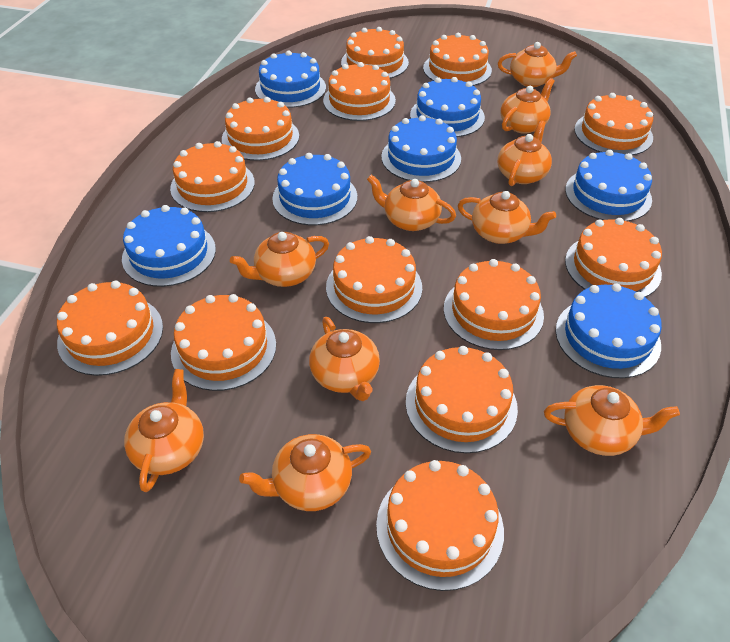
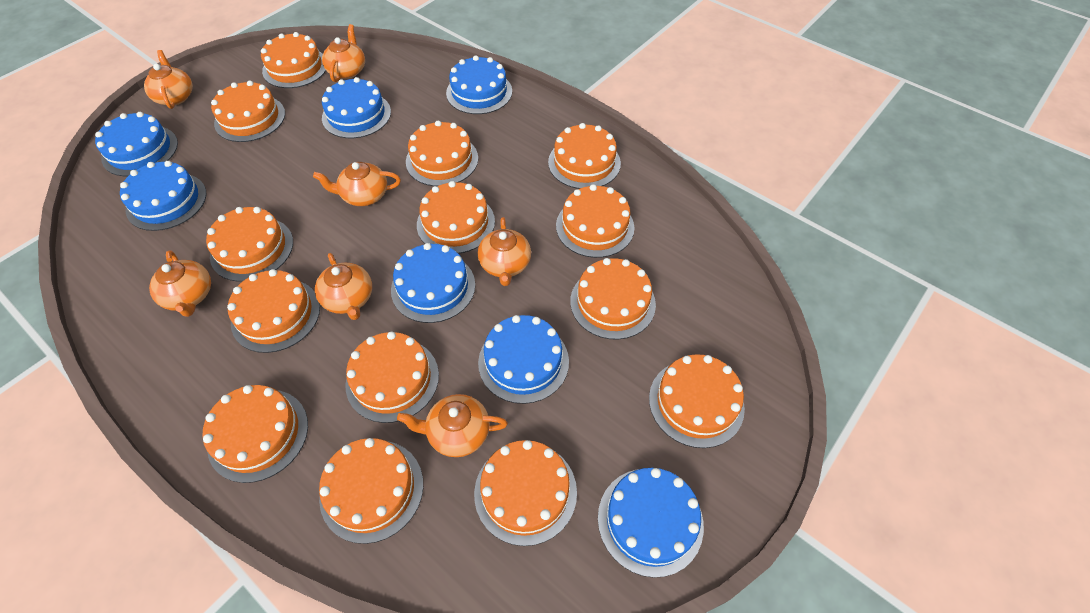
orange cake: [57,281,163,376] [170,141,255,212] [171,294,276,391] [222,97,299,161] [323,62,396,121] [326,236,422,323] [341,27,409,78] [376,460,504,591] [406,346,518,453] [423,33,492,86] [444,259,544,350] [565,218,662,297] [574,93,653,155] = 13 -> [203,385,308,483] [206,207,293,282] [211,81,285,142] [227,269,320,353] [261,32,326,88] [319,438,423,544] [345,331,439,423] [406,121,478,186] [417,181,495,254] [474,440,577,546] [548,123,621,189] [556,184,634,258] [570,258,656,340] [649,354,745,448] = 14
orange teapot: [124,369,204,492] [230,232,329,287] [239,434,371,511] [309,317,380,401] [367,175,456,231] [458,191,556,244] [498,42,577,87] [498,120,552,186] [500,78,554,134] [544,385,680,456] = 10 -> [144,50,193,109] [149,250,211,317] [313,162,401,206] [315,253,372,320] [322,24,365,82] [397,394,508,457] [478,217,531,286] = 7

